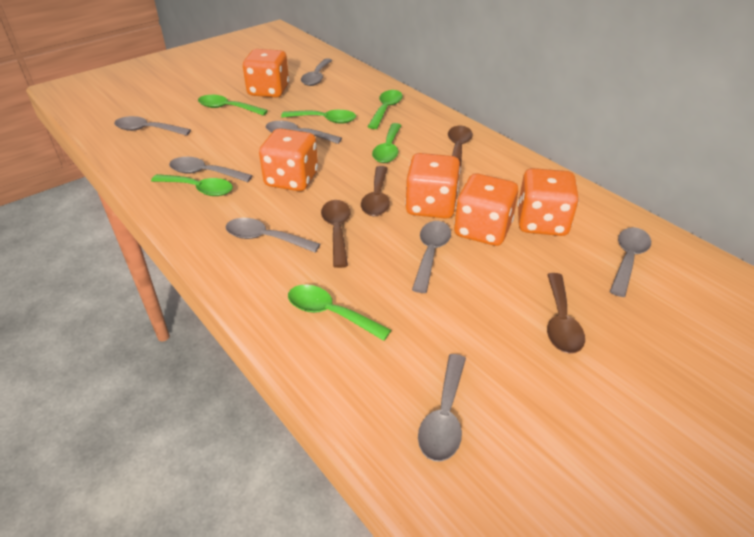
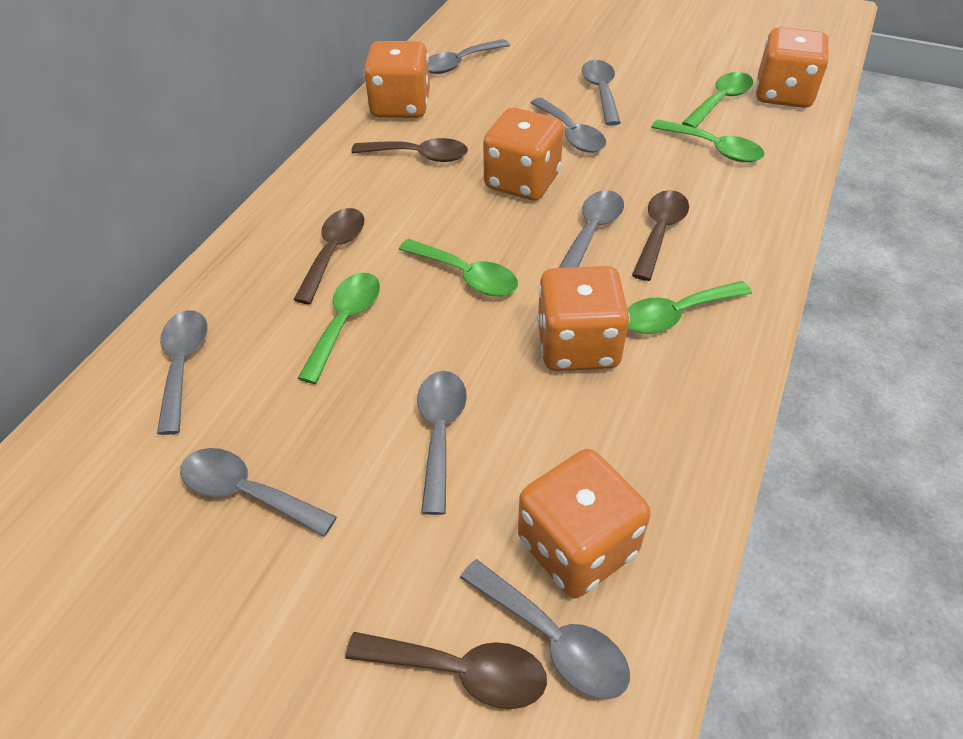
green spoon: [151,174,233,196] [198,95,268,116] [281,110,356,124] [288,285,391,341] [367,90,403,129] [372,123,402,163] = 6 -> [298,273,380,384] [399,239,518,296] [627,281,752,334] [651,119,764,162] [682,72,753,128] = 5

